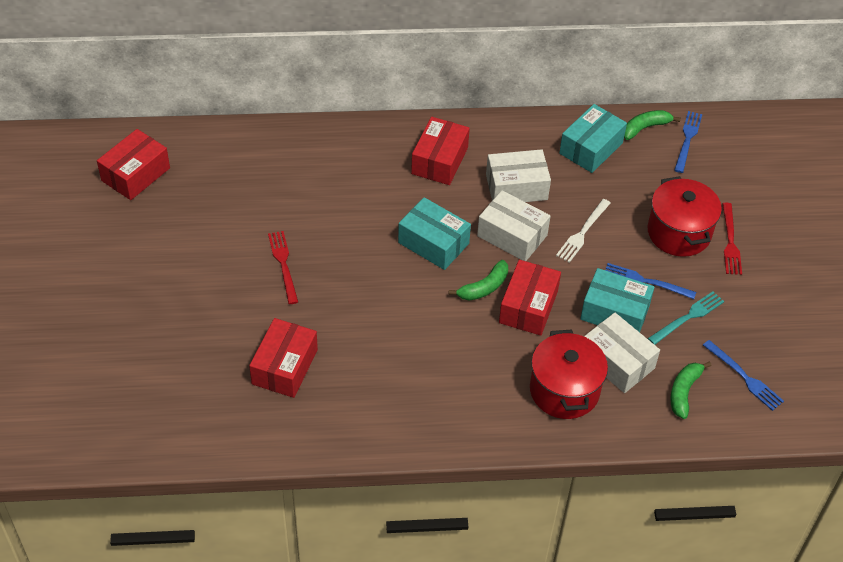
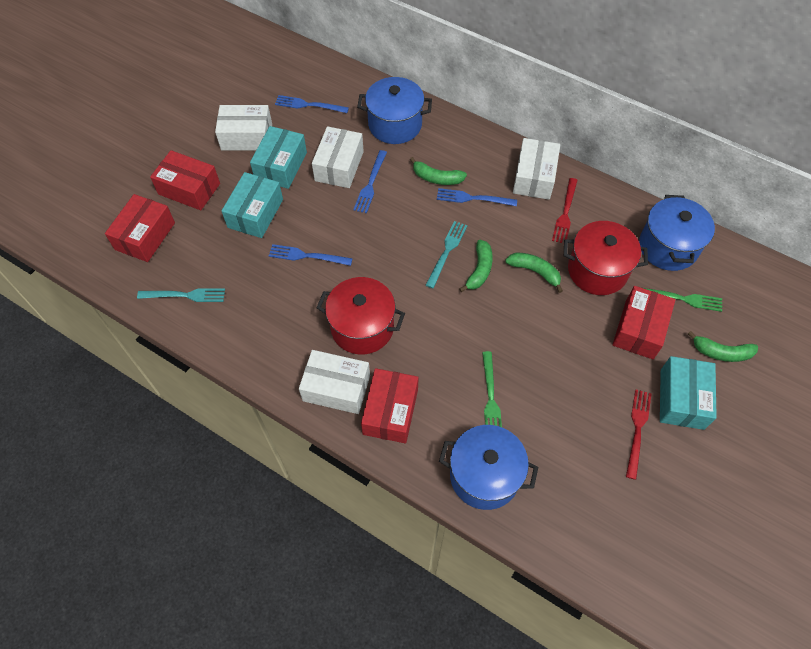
blue fork: [605,263,696,299] [674,111,702,173] [703,340,784,411] = 3 -> [269,244,353,266] [275,95,349,113] [353,150,387,213] [437,188,517,206] = 4
blue pot: none = 0 -> [357,77,432,144] [439,425,538,510] [639,195,715,271] = 3
green banana: [449,260,508,301] [624,110,681,140] [670,361,711,419] = 3 -> [410,157,467,185] [459,240,493,292] [505,252,563,293] [688,331,758,362] = 4
green fork: none = 0 -> [482,351,502,427] [644,288,722,312] = 2
turquoise fork: [648,291,724,345] = 1 -> [137,288,225,302] [425,221,467,288] = 2
white box: [477,190,550,261] [486,149,551,202] [584,312,660,393] = 3 -> [215,105,272,150] [299,350,370,414] [312,126,364,188] [513,138,560,200] = 4
white fork: [556,199,610,263] = 1 -> none = 0

